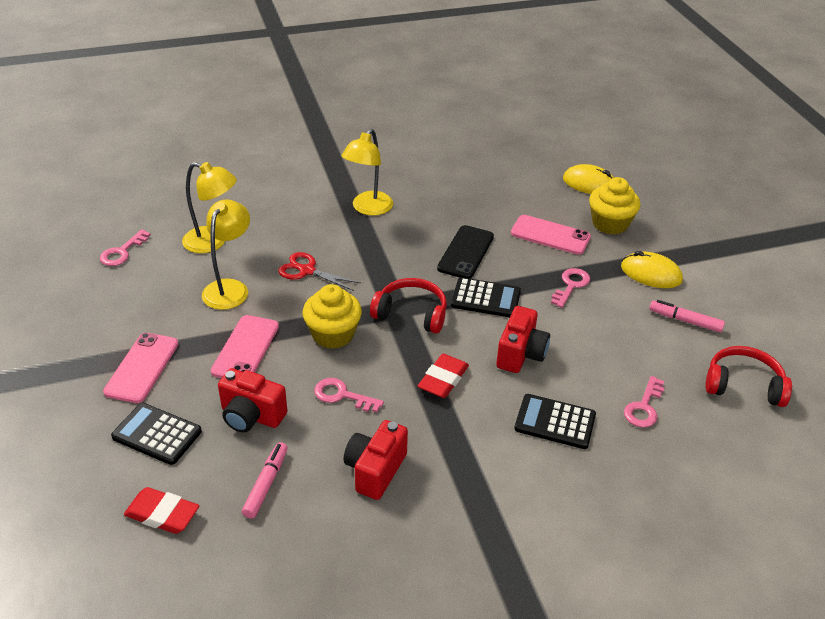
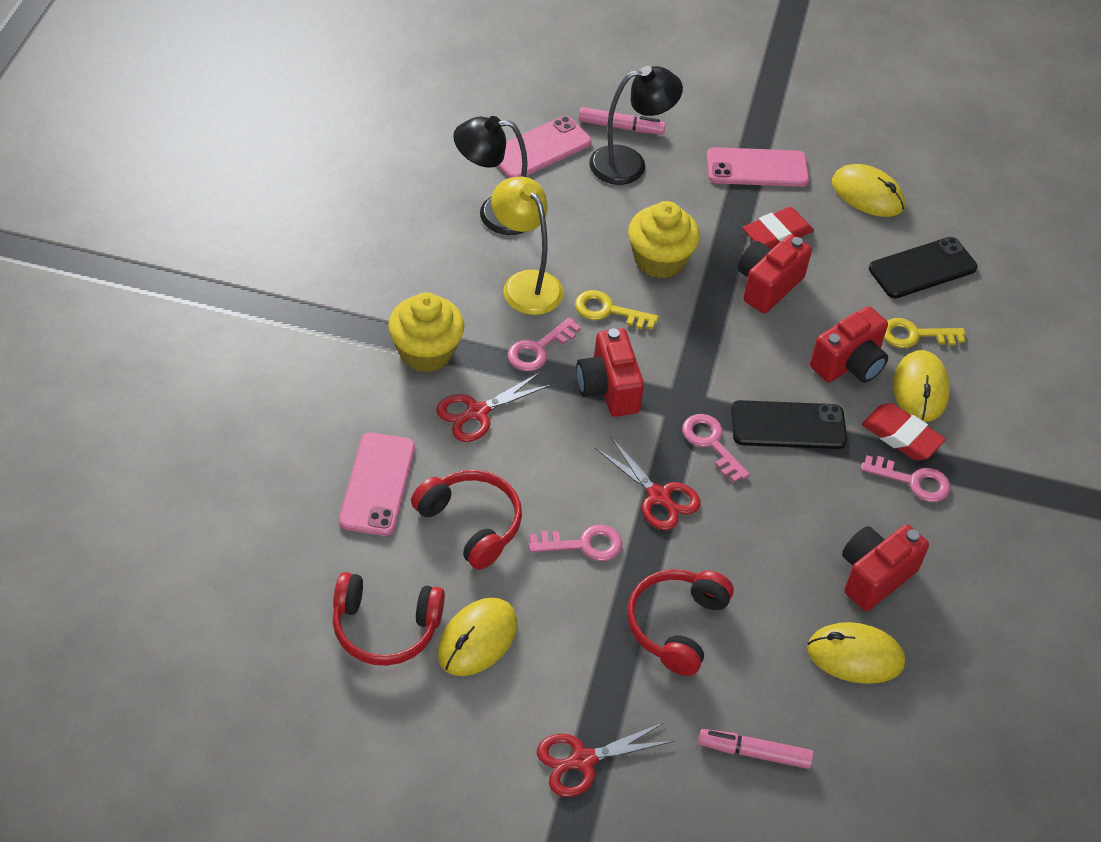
black calculator: [111,403,202,465] [451,277,521,317] [514,394,596,449] = 3 -> none = 0
black lamp: none = 0 -> [453,116,528,235] [589,66,683,185] = 2
black phone: [437,225,494,279] = 1 -> [731,400,847,449] [869,237,978,298] = 2
red camera: [218,368,287,433] [344,420,408,500] [496,306,550,373] = 3 -> [576,328,644,417] [738,235,812,313] [810,306,888,383] [842,524,929,611] = 4
red headphones: [370,278,447,334] [706,346,792,407] = 2 -> [333,572,445,666] [411,470,522,570] [627,569,734,676] = 3
red scissors: [278,252,360,291] = 1 -> [436,372,551,442] [537,722,674,797] [595,436,701,530] = 3
yellow key: none = 0 -> [575,290,659,330] [884,318,965,348] = 2
yellow lamp: [182,162,237,253] [202,200,250,310] [341,129,393,216] = 3 -> [491,177,563,315] = 1
yellow mouse: [563,164,614,194] [621,251,683,288] = 2 -> [438,598,517,676] [807,622,905,684] [832,164,905,217] [893,350,950,422] = 4

